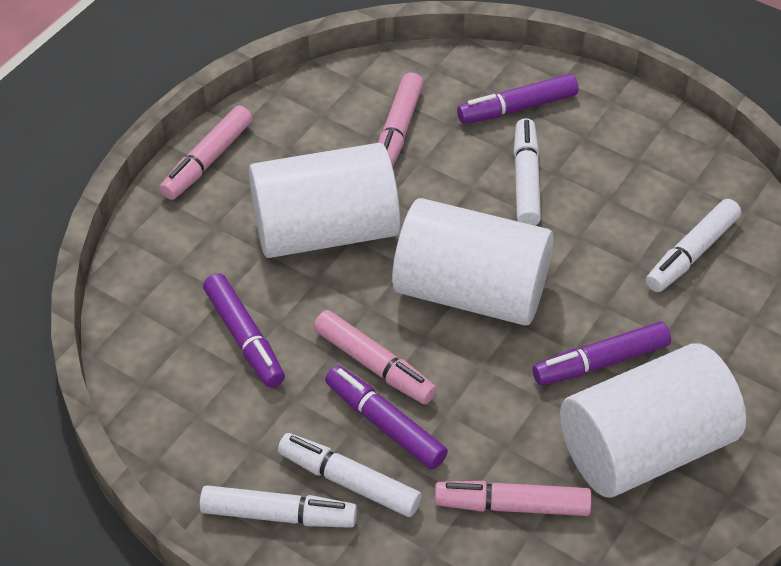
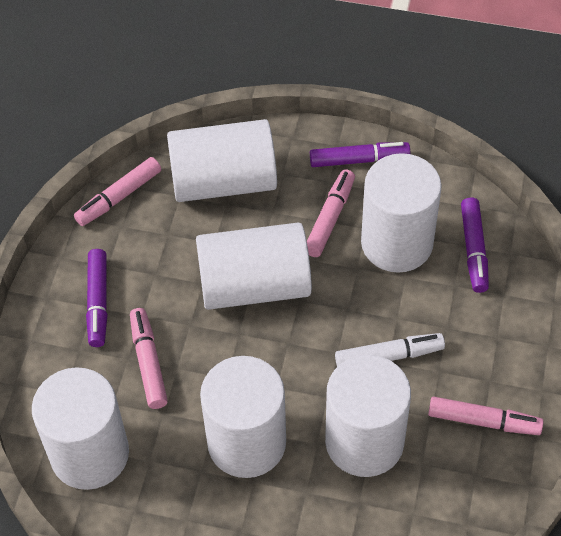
purple marker: [203,273,285,388] [325,365,448,470] [457,74,578,124] [533,322,671,386] = 4 -> [86,249,108,347] [310,142,410,167] [461,197,489,293] = 3
white cylinder: [249,143,400,258] [392,198,553,326] [560,344,746,498] = 3 -> [32,367,129,490] [167,119,277,202] [196,222,312,310] [200,356,286,478] [325,355,411,477] [361,153,442,273] = 6
white marker: [199,485,357,528] [278,433,422,517] [514,118,541,226] [646,199,741,292] = 4 -> [335,333,445,367] = 1

